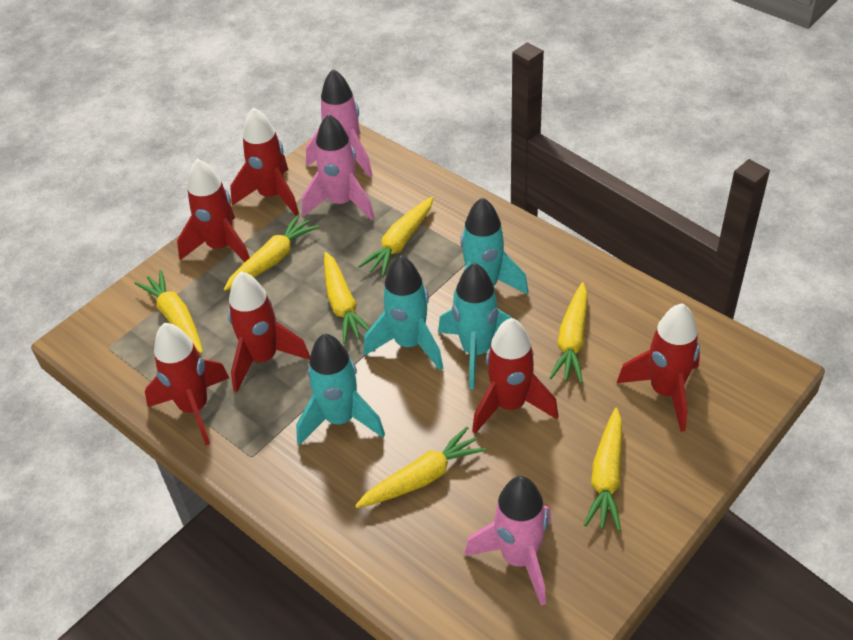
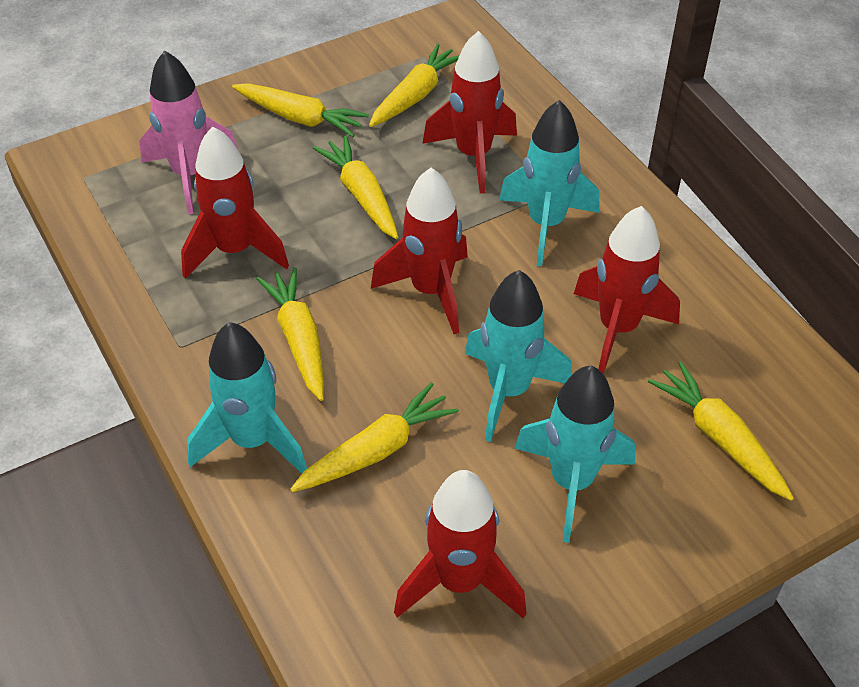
pink rocket: [302,114,375,221] [306,69,373,177] [464,476,551,606] = 3 -> [139,50,238,214] = 1
red rocket: [145,323,229,445] [177,159,250,262] [228,272,310,392] [230,107,299,216] [472,318,558,434] [617,303,700,432] = 6 -> [181,127,289,279] [371,168,468,334] [394,470,526,619] [422,31,517,193] [574,206,680,374] = 5
yellow carrot: [135,270,203,353] [224,214,319,291] [324,252,370,344] [355,427,486,508] [358,197,433,277] [549,282,588,383] [584,408,622,531] = 7 -> [232,83,369,137] [256,267,324,401] [290,382,459,492] [313,136,398,239] [369,44,460,127] [648,361,794,501] = 6

